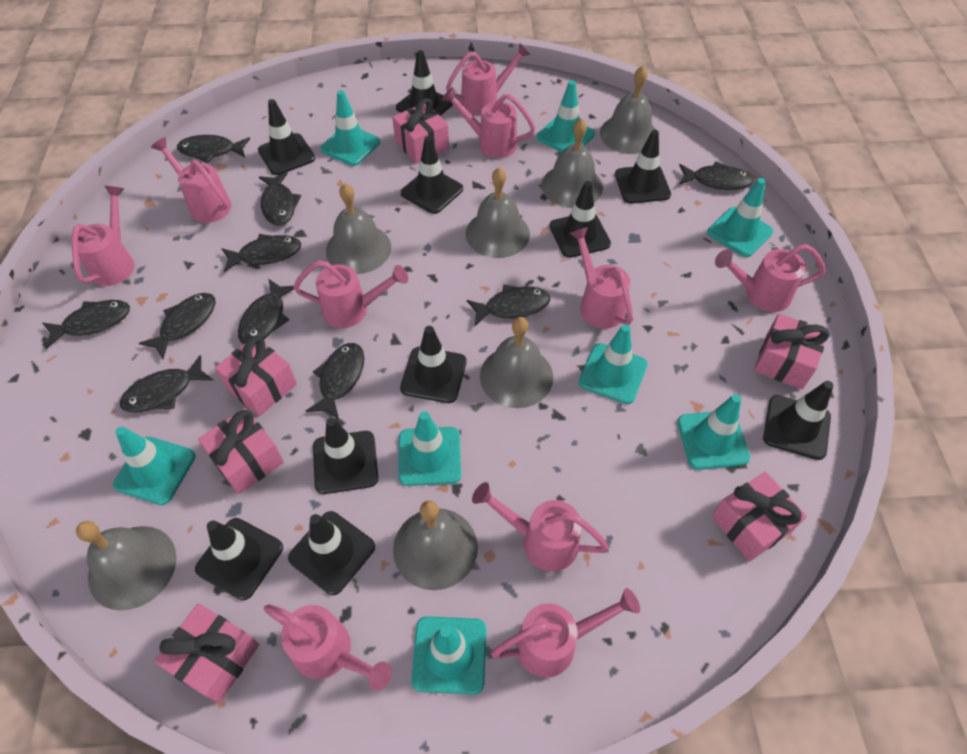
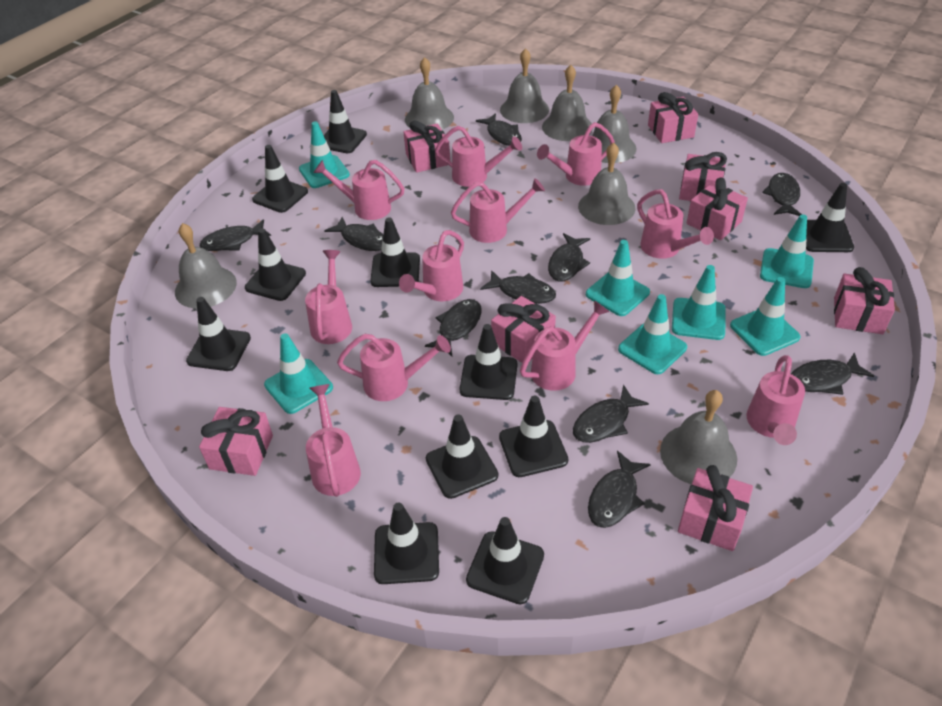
black traffic cone: [195,518,283,600] [258,99,315,175] [288,511,375,595] [313,418,378,494] [396,50,453,116] [400,326,467,403] [401,136,463,214] [550,181,611,258] [615,130,671,204] [763,381,834,460] = 10 -> [186,297,251,371] [245,228,306,301] [252,145,308,213] [323,90,367,153] [370,217,420,287] [374,503,439,584] [426,414,498,499] [459,324,518,400] [466,517,544,605] [499,395,568,477] [806,183,854,252] = 11
pink gift: [154,603,259,703] [198,408,284,494] [215,336,297,416] [392,98,449,163] [711,472,807,561] [754,314,829,389] = 6 -> [199,407,273,476] [404,120,450,173] [491,296,556,363] [648,92,698,143] [678,465,753,551] [679,152,727,201] [686,178,748,240] [834,267,895,334] = 8
pink watering can: [72,186,135,286] [151,137,231,223] [264,604,392,691] [293,260,408,328] [442,87,535,158] [446,43,531,115] [472,482,609,572] [491,588,640,678] [570,227,633,329] [715,244,825,312] = 10 -> [305,250,352,344] [306,384,361,497] [314,160,405,220] [337,334,451,401] [399,230,464,301] [435,126,522,187] [451,178,545,243] [520,300,610,391] [537,122,615,186] [637,189,714,259] [746,355,805,445] = 11
turquoise traffic cone: [113,426,195,505] [321,90,380,166] [398,411,461,486] [411,616,487,695] [537,80,595,152] [578,324,648,404] [677,394,750,470] [707,178,773,257] = 8 -> [264,333,333,414] [299,121,350,188] [586,240,650,316] [618,294,687,374] [672,265,726,340] [730,277,800,356] [760,214,814,288] = 7

